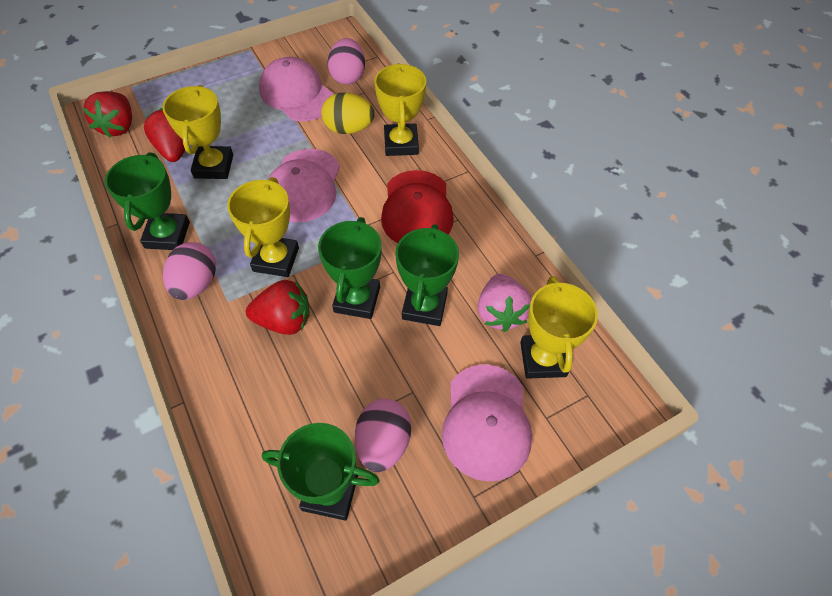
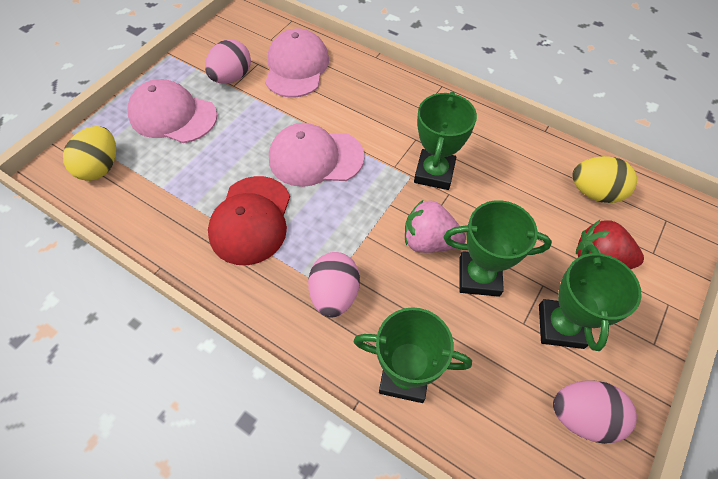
red strawberry: [83,91,132,138] [144,108,185,162] [246,280,310,335] = 3 -> [576,220,644,269] = 1
yellow egg: [321,93,375,134] = 1 -> [63,126,116,181] [572,156,637,203] = 2
yellow trophy: [162,85,233,179] [227,177,299,277] [374,63,426,156] [520,276,598,379] = 4 -> none = 0

